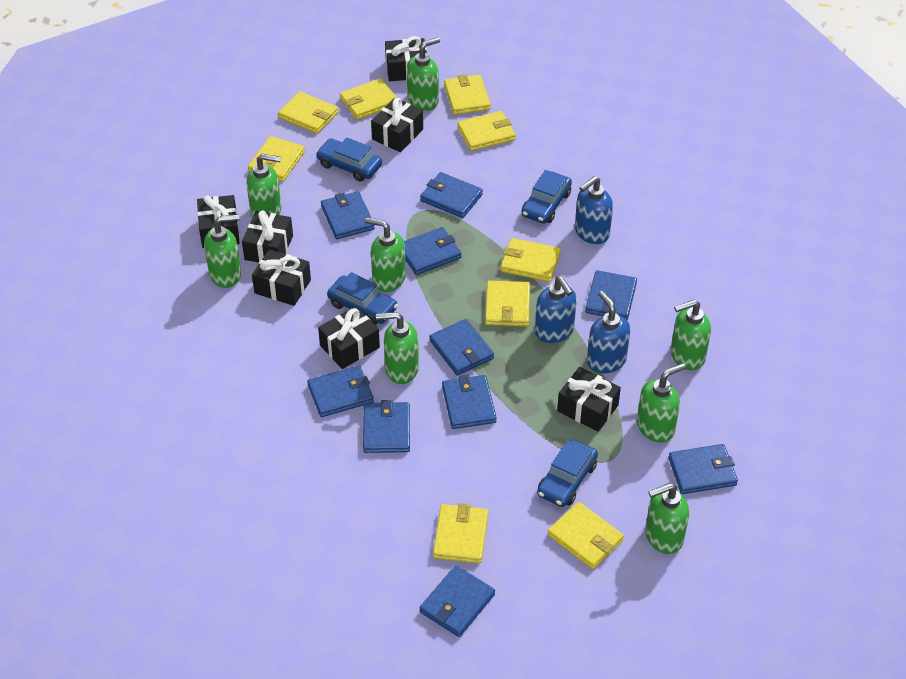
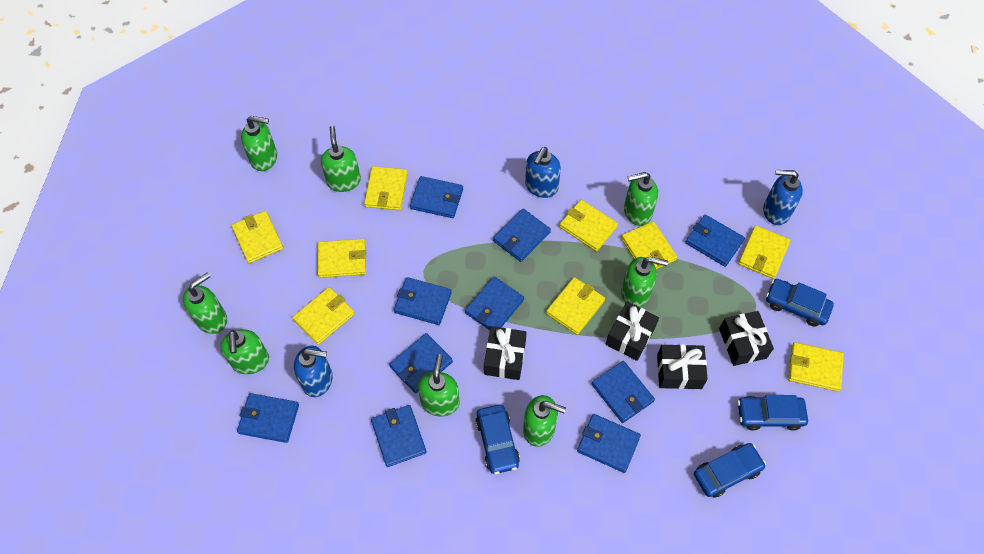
black gift: [197,195,240,248] [242,210,293,263] [252,249,311,306] [318,306,380,369] [371,98,423,152] [385,36,427,81] [557,367,621,432] = 7 -> [484,326,527,380] [606,301,659,361] [657,344,708,389] [719,311,774,366] = 4

